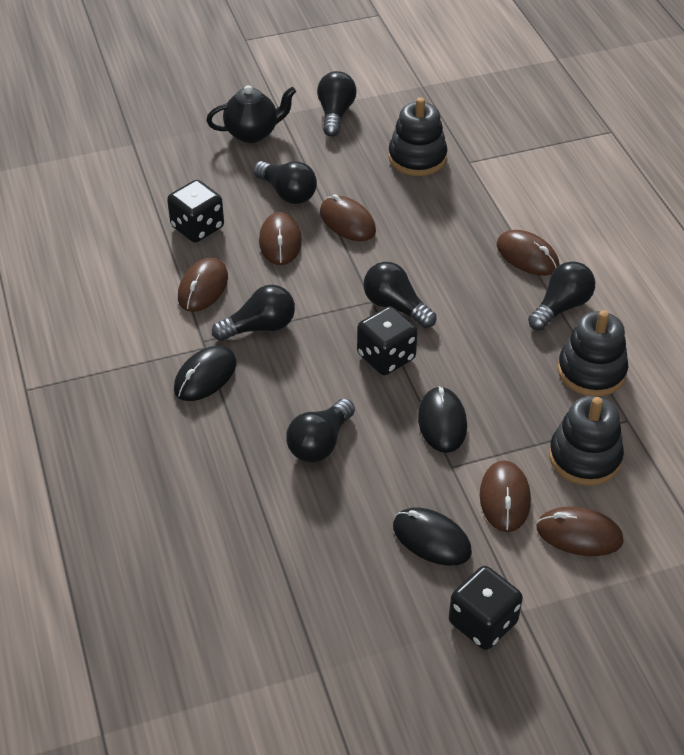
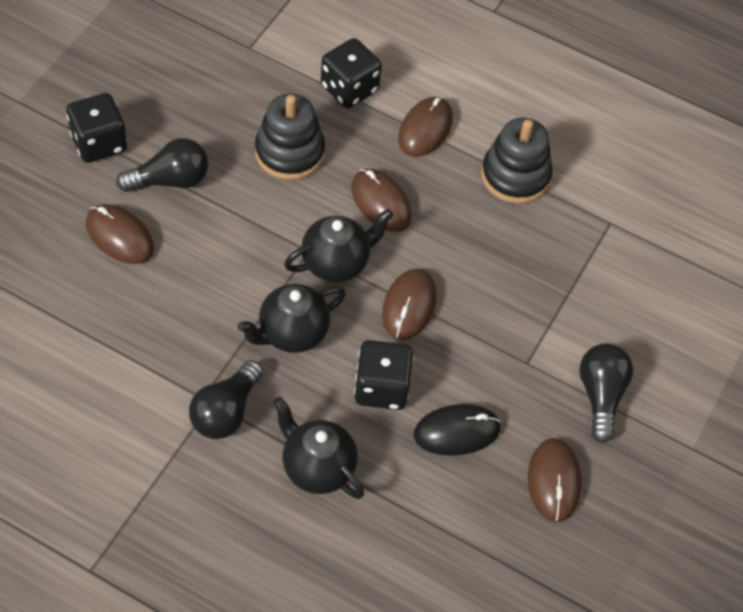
black light bulb: [212,285,295,341] [253,161,317,204] [286,398,355,463] [317,71,357,137] [364,262,437,328] [528,261,595,330] = 6 -> [116,138,208,192] [189,360,263,439] [580,343,633,443] = 3
black mouse: [174,345,237,401] [393,507,472,566] [418,386,467,453] = 3 -> [414,404,501,456] = 1
black stacking toy: [388,97,447,176] [549,396,624,486] [558,310,628,396] = 3 -> [255,93,325,180] [481,118,553,203] = 2
black teapot: [206,85,296,143] = 1 -> [237,284,346,353] [273,397,364,499] [284,209,393,282] = 3
brown mouse: [178,257,228,312] [259,212,302,265] [320,194,376,241] [480,460,531,532] [497,230,559,276] [536,507,624,556] = 6 -> [86,204,154,264] [351,169,412,232] [382,269,437,340] [398,97,453,157] [528,438,582,522] = 5

